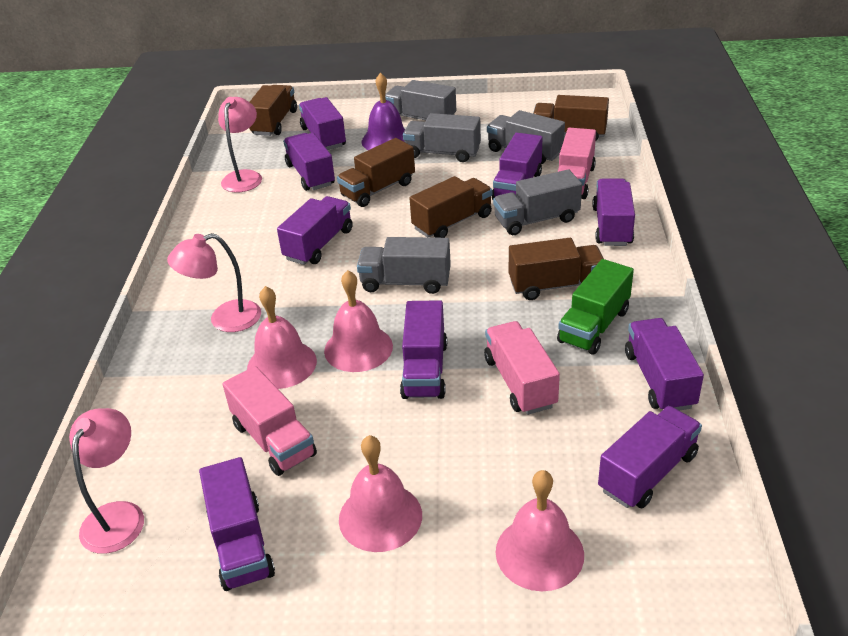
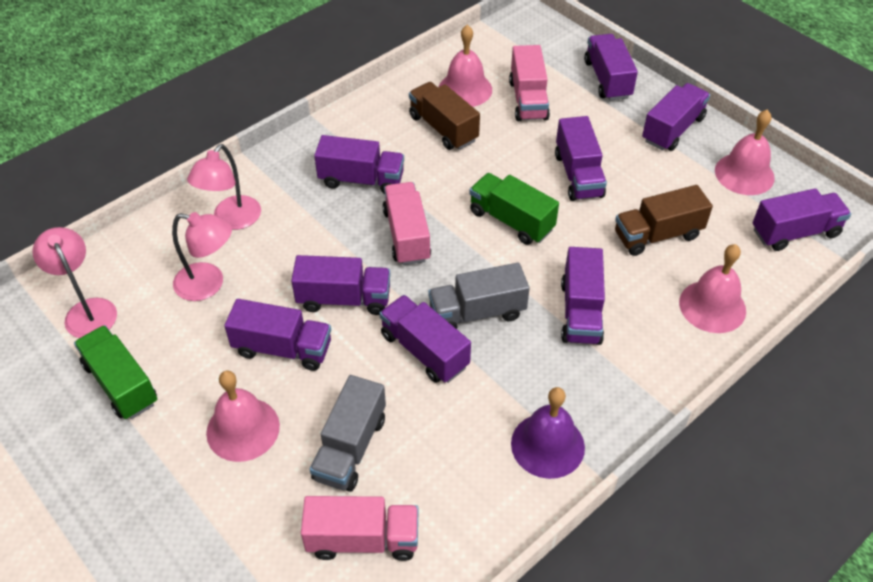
brown truck: [249,85,297,136] [337,138,415,207] [409,176,492,238] [509,238,604,300] [533,95,609,141] = 5 -> [409,82,480,150] [615,185,713,256] = 2
green truck: [557,259,634,355] = 1 -> [74,325,157,419] [469,173,559,245] = 2
grey truck: [357,237,451,294] [385,80,456,120] [403,113,481,162] [487,110,565,164] [493,170,582,235] = 5 -> [310,375,386,492] [428,263,530,329] = 2

